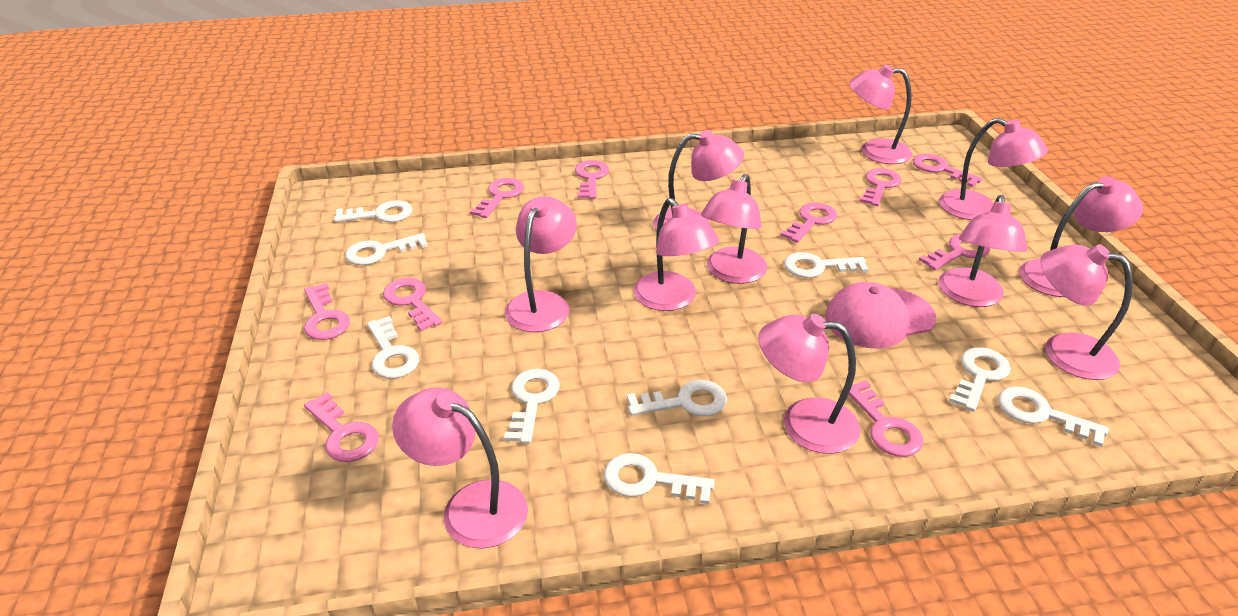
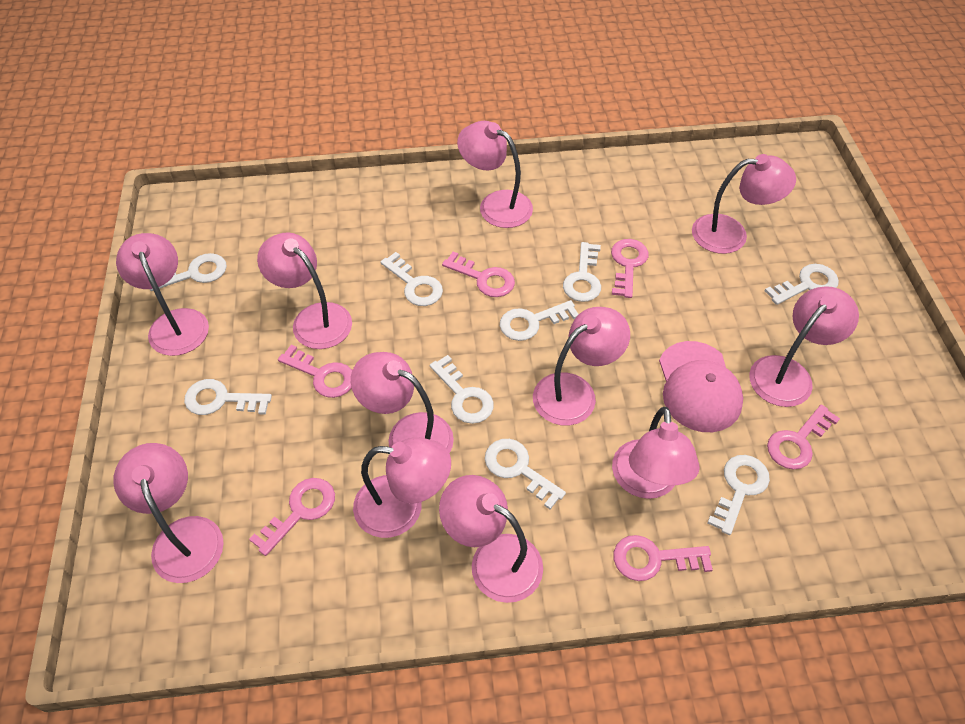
pink key: [304,283,350,340] [304,392,379,462] [383,278,442,331] [470,178,524,218] [575,160,609,199] [780,203,837,243] [849,380,923,457] [859,168,902,206] [913,154,982,187] [919,234,990,270] = 10 -> [249,478,335,556] [278,345,352,398] [442,252,515,297] [611,239,649,298] [613,535,713,581] [767,404,840,469] = 6

